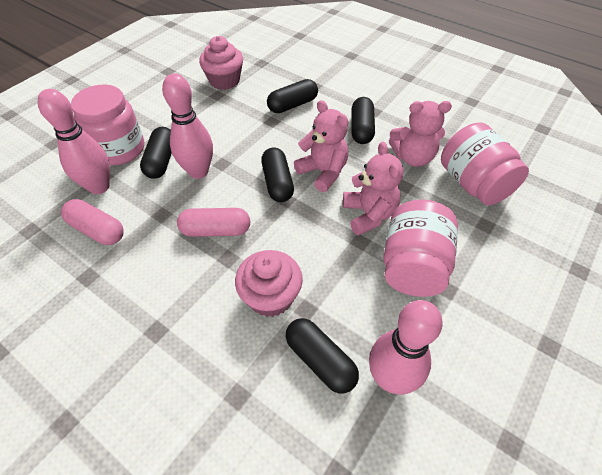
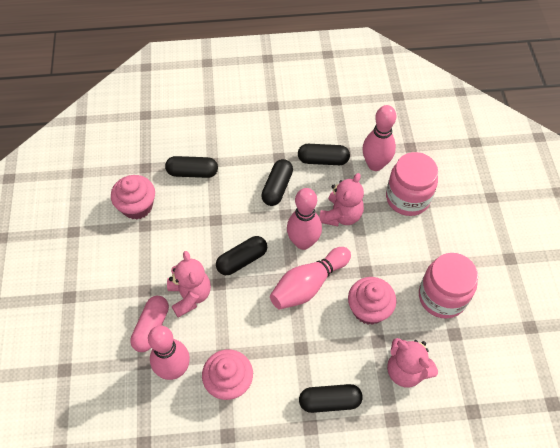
pink bowling pin: [38,89,110,194] [162,73,213,179] [369,300,443,395] = 3 -> [148,326,190,380] [270,247,351,309] [287,188,322,250] [362,105,396,171] = 4
pink capsule: [61,199,124,245] [177,208,250,237] = 2 -> [130,296,169,352] = 1
pink cupcake: [199,36,243,90] [235,250,303,317] = 2 -> [111,175,155,220] [202,349,253,400] [348,277,396,325] = 3
pink jar: [71,84,144,165] [384,200,458,297] [441,122,529,205] = 3 -> [386,152,438,216] [419,253,478,319] = 2

